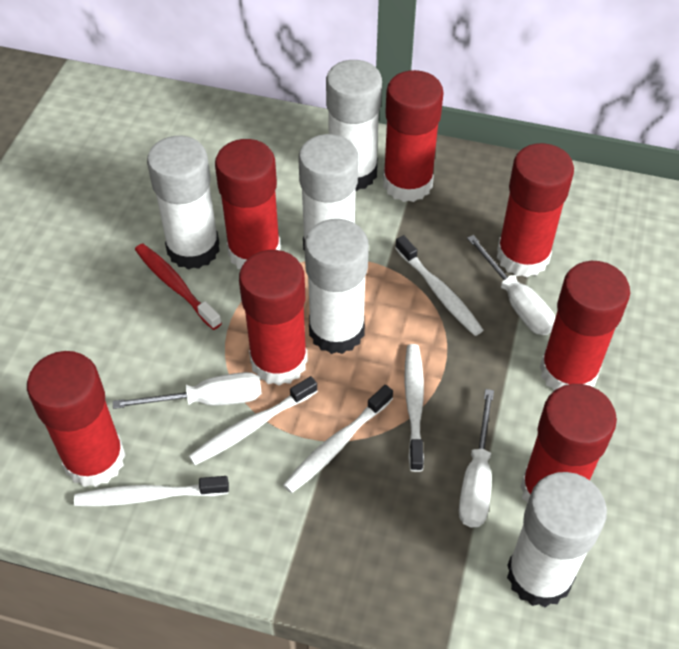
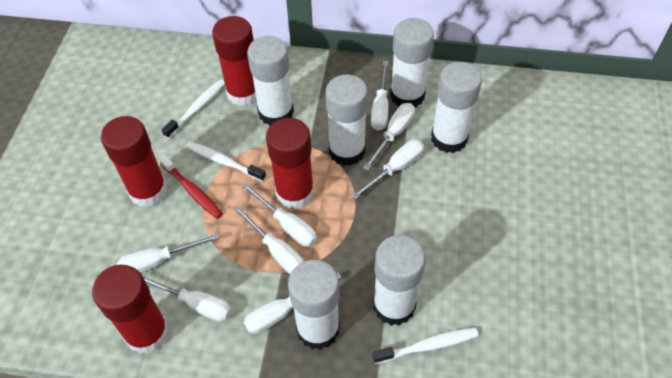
red glue stick: [27,351,125,487] [215,139,281,269] [239,250,308,386] [383,70,444,202] [497,143,574,277] [520,384,617,503] [540,261,630,391] = 7 -> [92,265,169,354] [101,116,167,207] [212,16,257,106] [266,118,314,209] = 4
white glue stick: [147,136,219,270] [298,134,358,251] [304,219,369,354] [326,60,382,191] [507,472,607,608] = 5 -> [247,36,294,126] [288,260,340,350] [325,74,368,166] [373,235,425,326] [390,18,434,107] [431,62,482,153] = 6
white screwdriver: [113,372,262,409] [459,389,494,527] [467,235,555,335] = 3 -> [117,233,220,273] [142,275,231,322] [234,206,304,274] [242,183,317,247] [244,273,341,334] [351,140,424,199] [363,103,415,170] [371,61,389,131] = 8
white toothbrush: [74,476,229,506] [189,376,318,465] [283,385,393,493] [395,235,483,336] [404,344,424,472] = 5 -> [162,79,225,139] [186,142,266,182] [373,328,479,364] = 3

